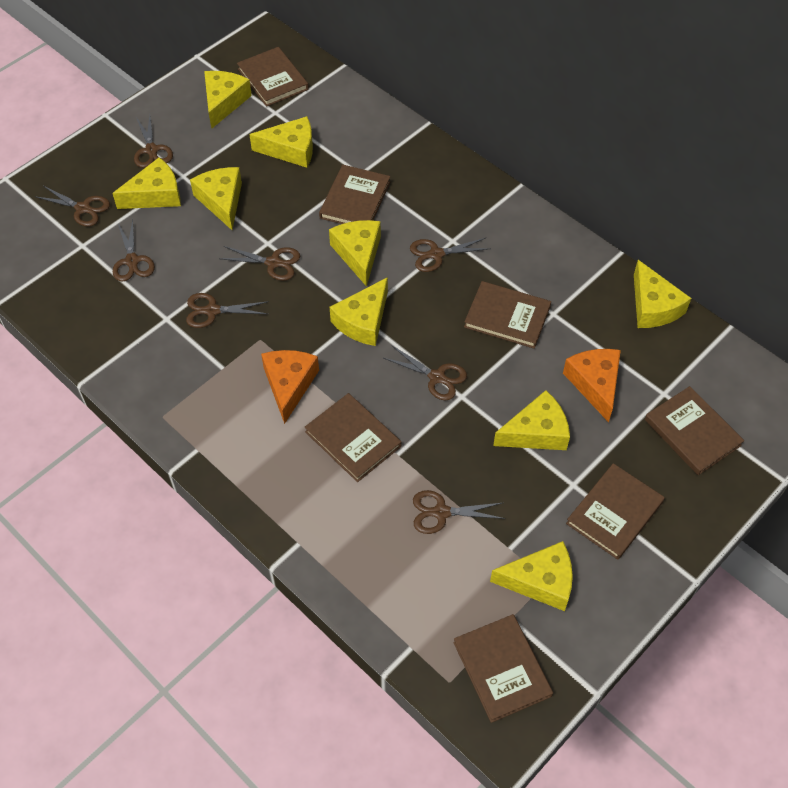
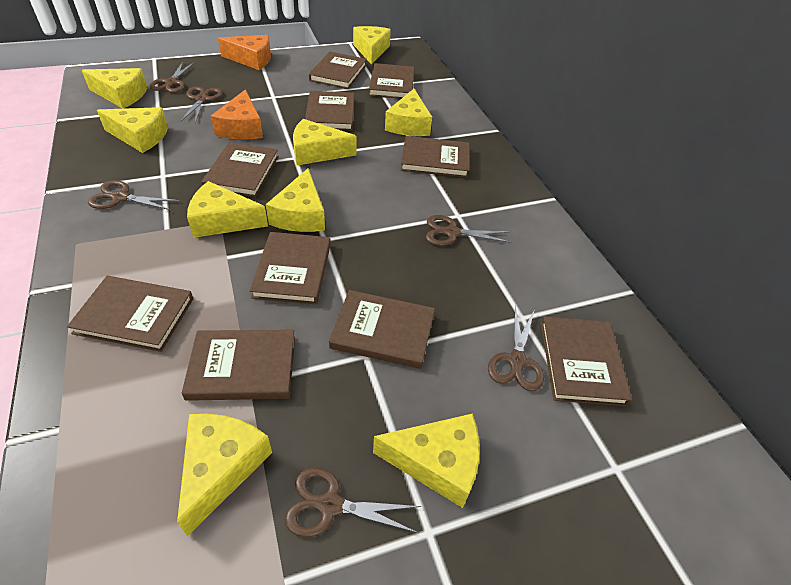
brown book: [237,47,309,107] [305,393,401,482] [319,165,390,224] [453,614,553,723] [464,281,551,349] [566,463,665,560] [645,386,744,475] = 7 -> [67,276,193,352] [182,330,295,401] [201,142,279,197] [250,232,331,304] [305,91,354,131] [309,52,367,89] [329,290,435,369] [369,63,415,99] [401,136,469,178] [541,316,632,406] = 10
brown scissors: [34,186,110,227] [113,219,155,282] [134,116,173,168] [186,293,269,328] [219,246,300,281] [384,345,467,400] [410,238,491,272] [413,490,505,534] = 8 -> [88,180,179,210] [149,62,194,93] [181,87,222,123] [285,467,421,537] [426,215,511,246] [488,306,544,391] = 6

